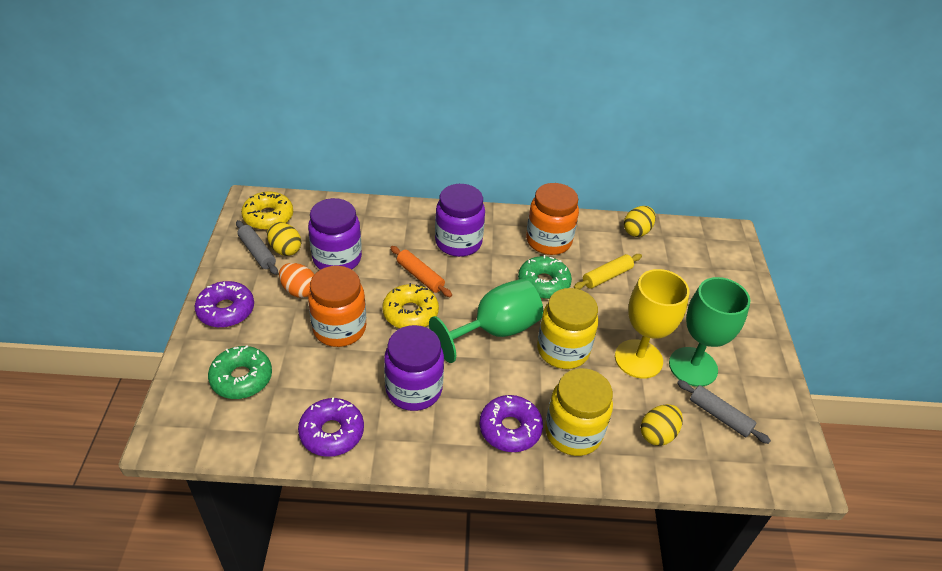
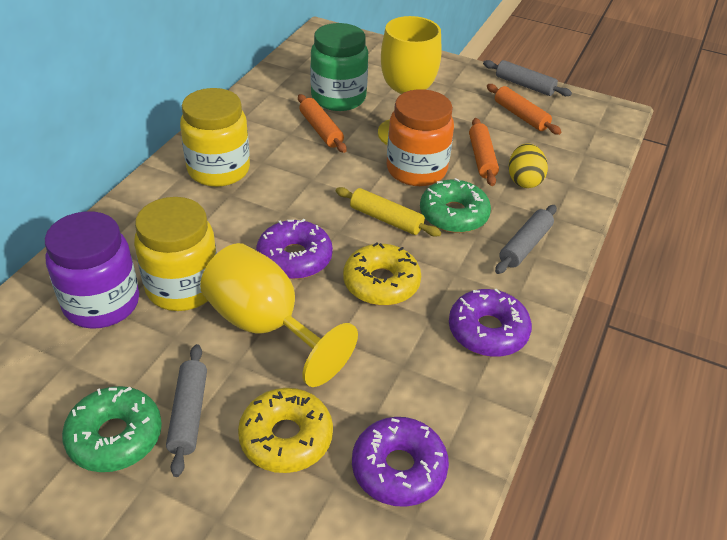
green goblet: [429,279,543,363] [669,277,751,387] = 2 -> none = 0
green jar: none = 0 -> [310,23,368,111] = 1
grey rolling pin: [236,220,278,275] [677,380,771,444] = 2 -> [166,344,207,477] [483,60,572,96] [495,205,557,274] = 3
orange egg: [279,263,315,298] = 1 -> none = 0
orange jar: [308,266,366,347] [526,183,579,255] = 2 -> [387,89,454,186] = 1
orange rolling pin: [390,246,452,297] = 1 -> [298,94,347,153] [469,118,499,186] [487,84,561,135] = 3
purple jar: [308,198,362,270] [384,325,444,411] [435,184,485,257] = 3 -> [45,211,139,329] = 1
yellow egg: [267,222,301,256] [624,206,656,237] [641,404,683,446] = 3 -> [509,143,548,188] = 1
yellow goblet: [615,269,690,379] = 1 -> [200,243,358,387] [378,16,441,145] = 2

